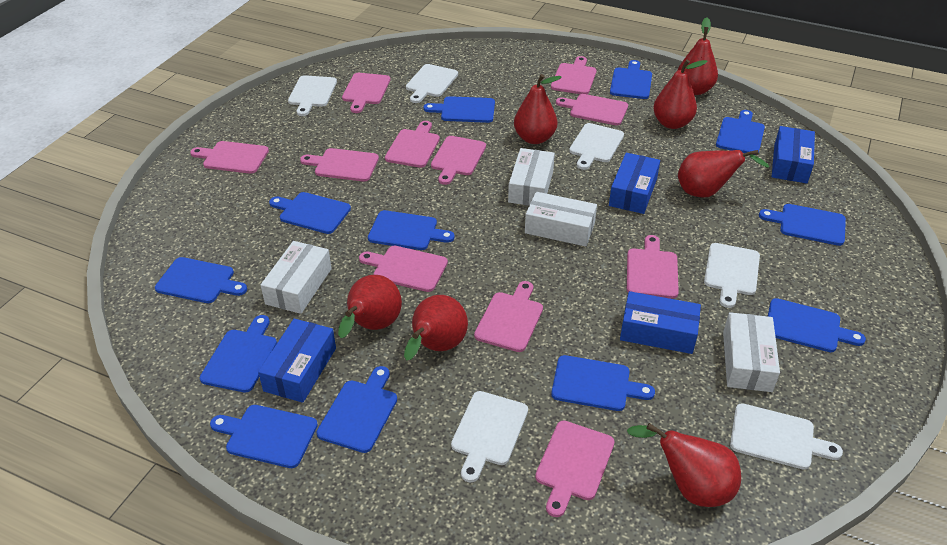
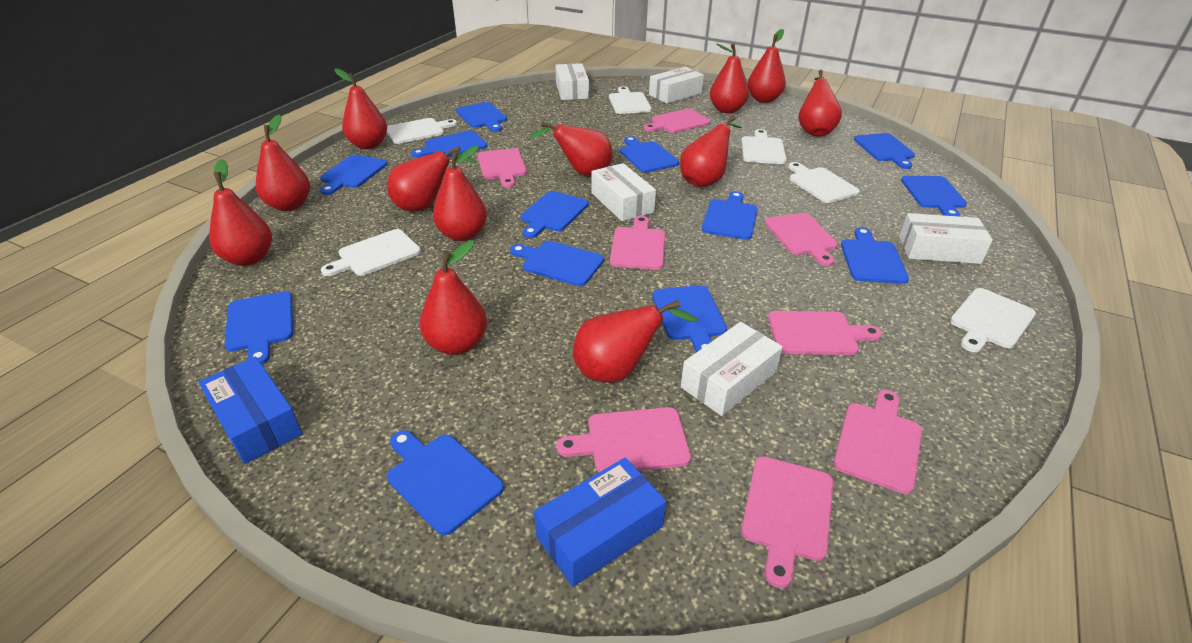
blue box: [258,319,336,403] [609,153,660,214] [620,291,701,354] [772,126,815,183] = 4 -> [198,357,303,464] [534,458,666,587] = 2
blue cutting board: [155,257,247,303] [200,315,277,393] [210,405,318,468] [269,192,351,234] [317,366,397,453] [368,210,455,250] [424,96,495,123] [551,355,655,411] [610,60,652,99] [716,110,765,153] [759,204,846,246] [768,298,866,352] = 12 -> [225,291,293,365] [320,154,387,195] [387,430,504,535] [411,130,487,158] [456,102,507,132] [510,241,604,286] [520,191,589,238] [620,136,679,173] [652,285,727,352] [702,191,758,240] [841,227,909,284] [854,133,915,169] [901,176,967,216] = 13
pink cutting board: [190,141,269,174] [300,148,379,181] [342,73,391,113] [359,246,448,292] [385,121,440,168] [431,136,486,185] [474,281,543,352] [535,420,615,517] [551,56,597,94] [556,94,628,125] [627,235,679,299] = 11 -> [477,148,527,188] [556,407,691,472] [610,216,665,270] [644,109,710,133] [741,456,833,588] [765,213,838,266] [768,311,882,355] [833,390,922,494] = 8
red pear: [338,275,402,338] [404,295,468,361] [514,74,562,144] [627,423,741,507] [653,60,708,129] [677,18,718,95] [678,150,770,198] = 7 -> [209,159,272,266] [256,115,310,211] [334,68,387,149] [387,146,476,211] [419,240,487,355] [433,146,487,241] [529,122,613,176] [573,300,698,382] [680,115,742,187] [710,43,749,113] [748,29,786,103] [798,70,842,136] = 12
white box: [261,241,332,314] [508,148,555,205] [525,192,597,247] [723,312,780,392] = 4 -> [555,63,589,100] [591,163,656,221] [649,67,704,104] [681,322,783,416] [899,213,993,264] = 5

